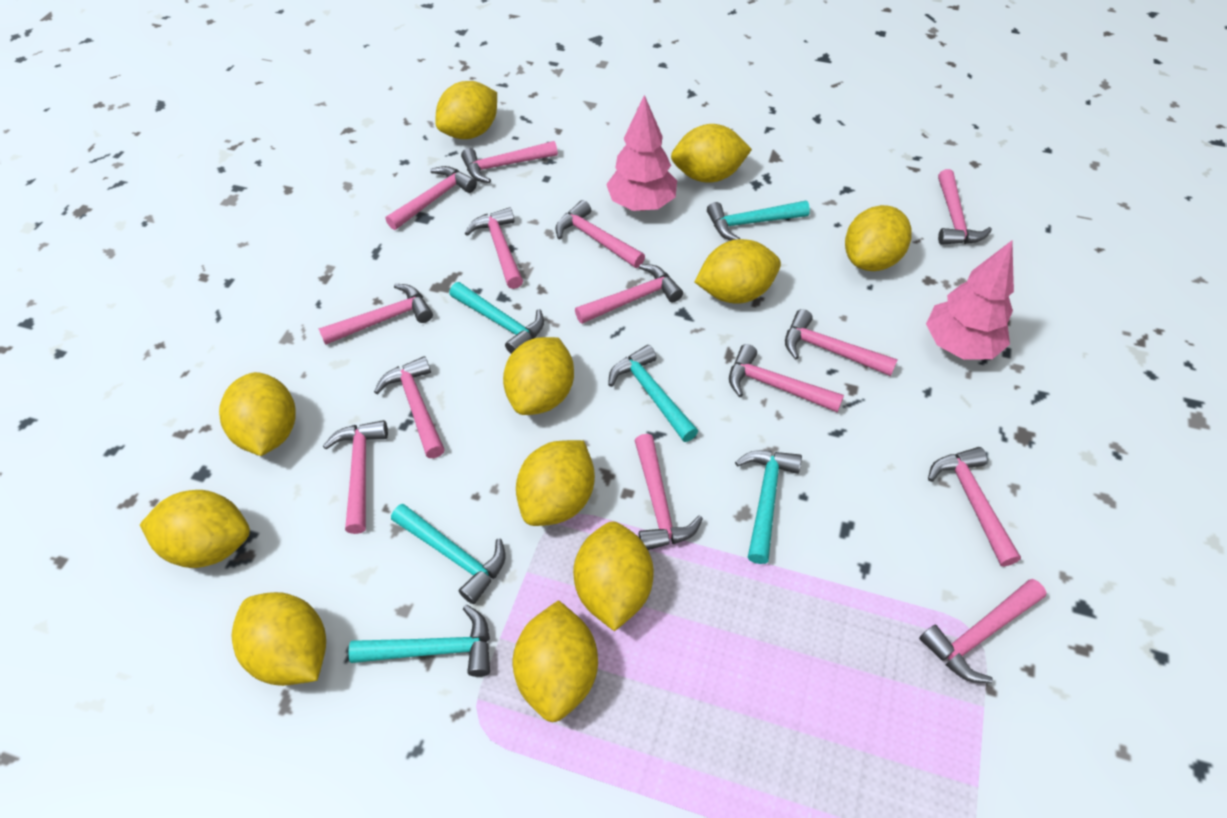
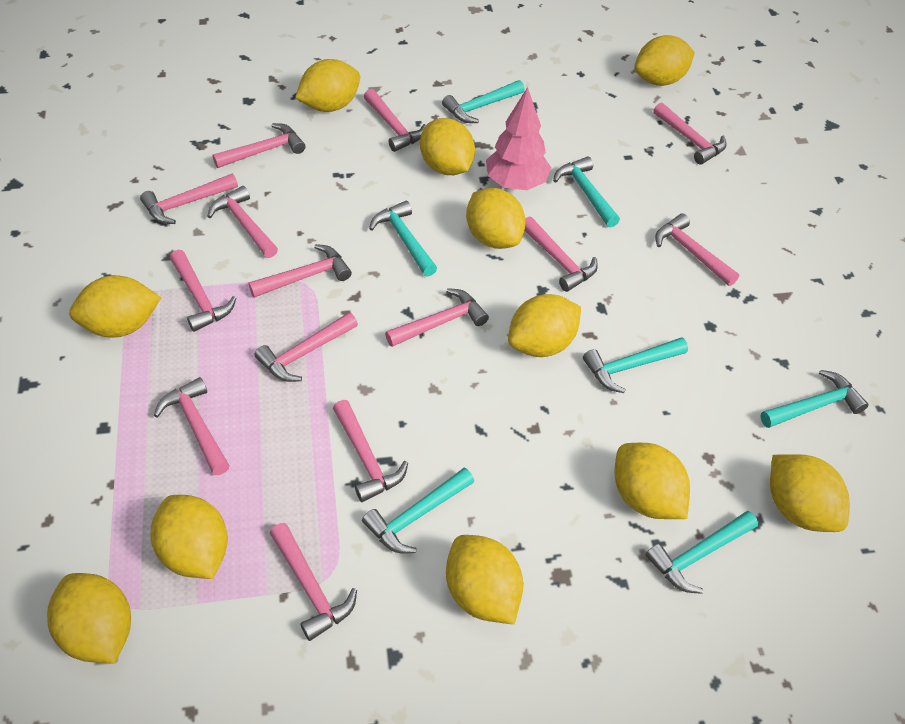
pink tree: [606,95,677,211] [926,241,1014,360] = 2 -> [486,87,551,190] = 1
turquoise hammer: [348,605,490,677] [391,504,505,604] [449,282,544,354] [608,345,698,442] [707,201,810,240] [735,450,802,564] = 6 -> [362,468,474,554] [369,201,437,276] [442,80,525,123] [553,156,620,227] [583,337,688,393] [645,511,758,594] [761,370,869,428] = 7

